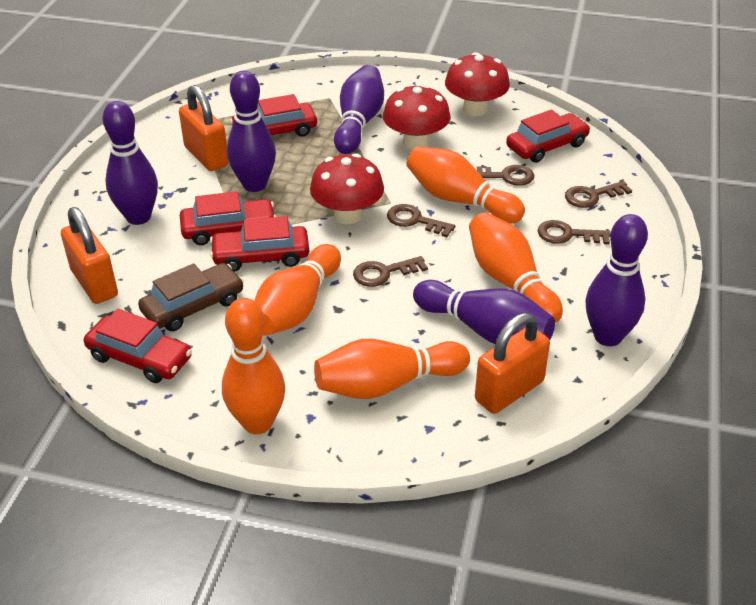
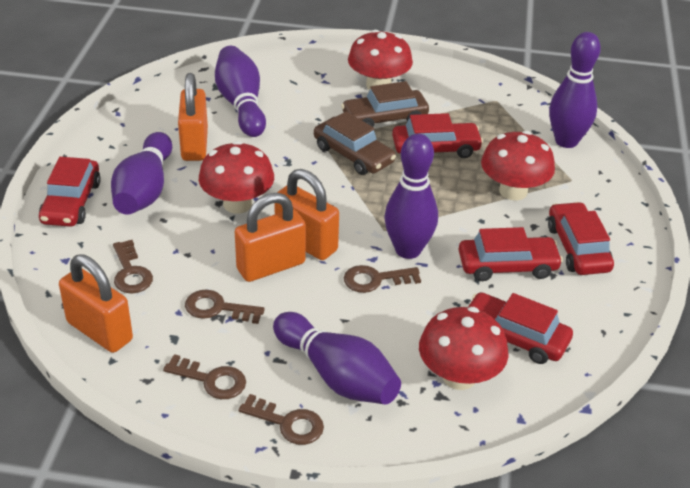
brown car: [138,263,244,331] = 1 -> [314,111,396,175] [341,81,429,127] = 2
orange bowling pin: [222,298,285,434] [254,244,341,336] [314,339,470,399] [406,146,525,223] [469,212,563,323] = 5 -> none = 0
orange padlock: [61,207,118,304] [179,85,229,171] [475,313,550,414] = 3 -> [59,254,133,353] [178,73,208,161] [235,193,306,282] [274,169,339,260] = 4
red mushroom: [310,153,384,224] [383,84,451,150] [445,52,510,116] = 3 -> [199,141,274,214] [348,30,413,90] [419,307,509,390] [481,131,555,200] = 4

